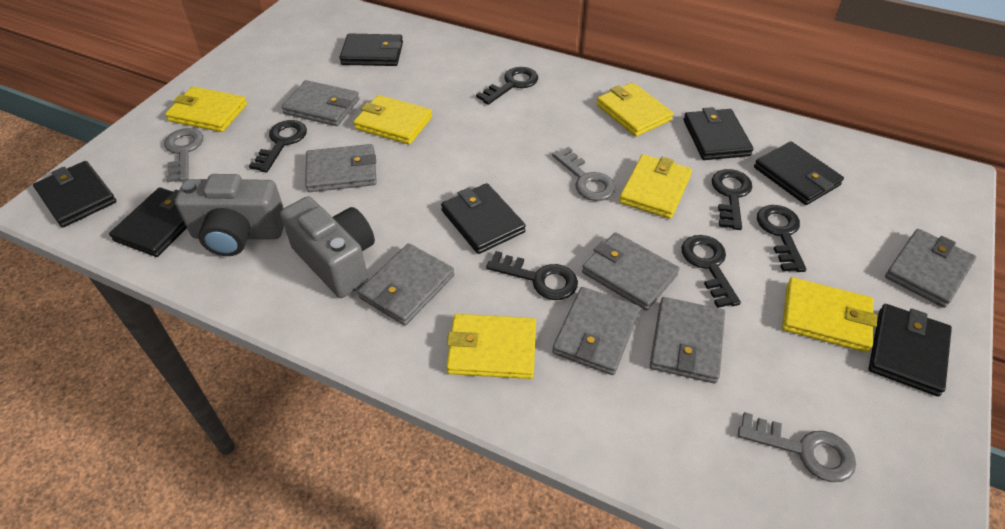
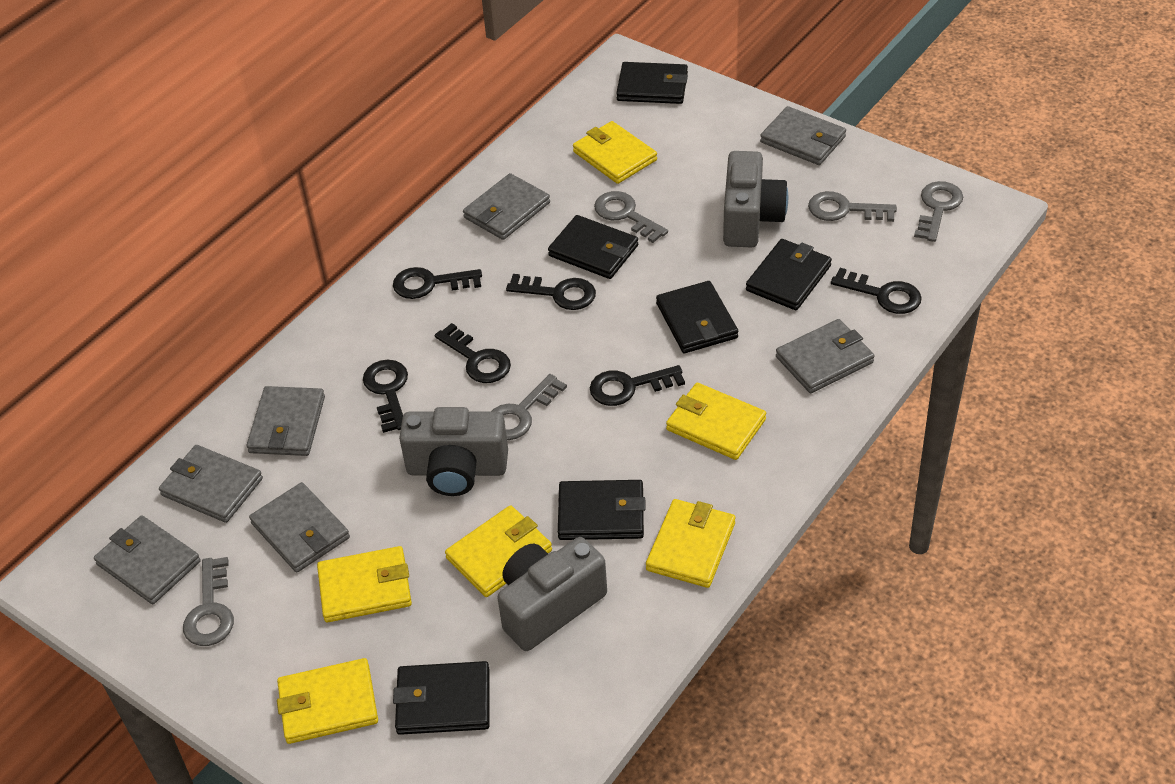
black wallet: [33,161,116,228] [109,187,187,257] [340,34,403,66] [441,183,526,254] [684,107,754,160] [754,142,844,205] [869,304,952,396] = 7 -> [393,661,490,735] [548,215,638,279] [558,480,646,540] [616,62,688,104] [656,281,738,353] [746,239,832,310] = 6
grey camera: [175,174,284,256] [280,196,375,298] = 2 -> [399,407,508,496] [497,537,607,651] [723,151,788,247] = 3
grey key: [164,128,203,183] [552,147,616,201] [738,412,856,482] = 3 -> [183,557,234,646] [491,374,567,440] [594,191,668,243] [808,191,897,222] [914,181,963,242] = 5

